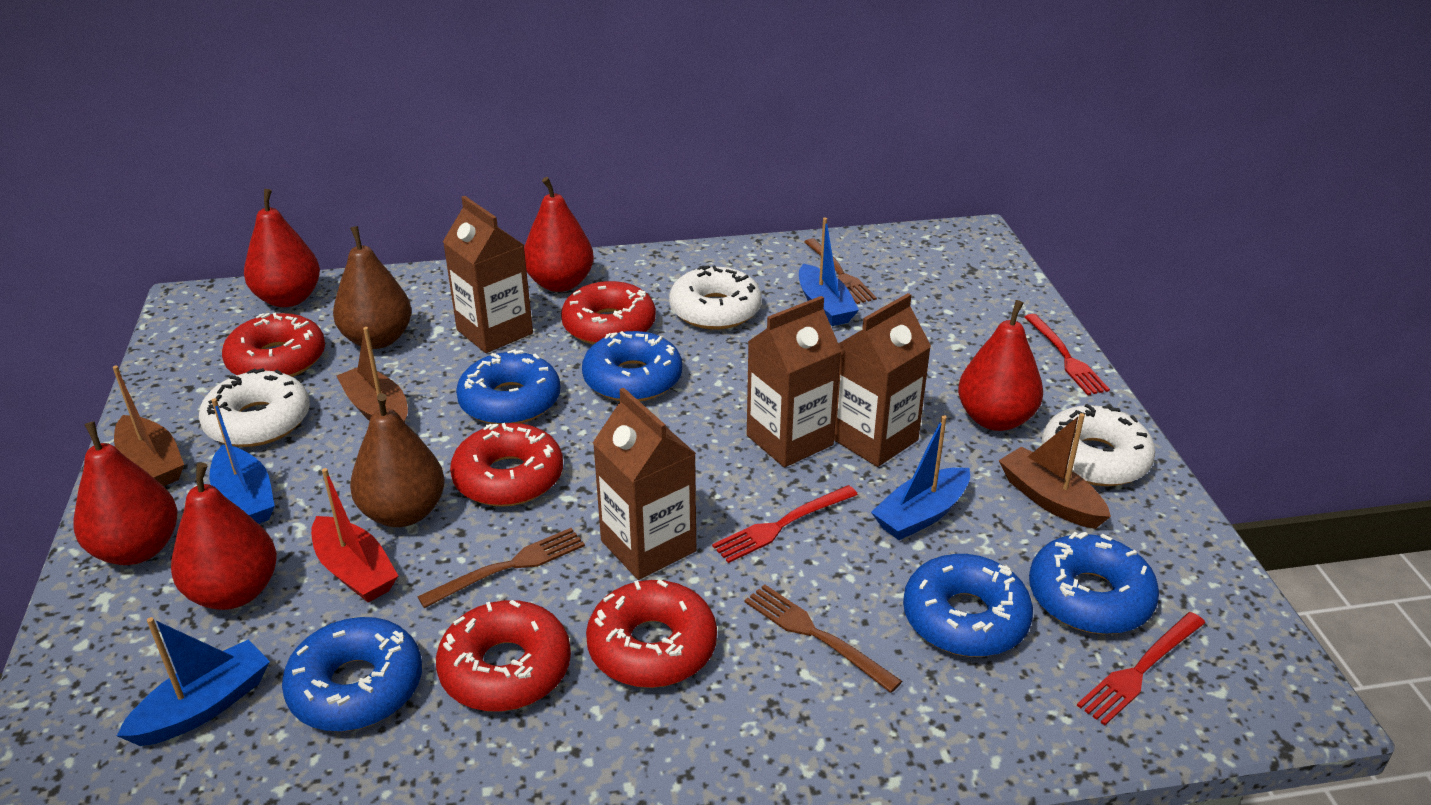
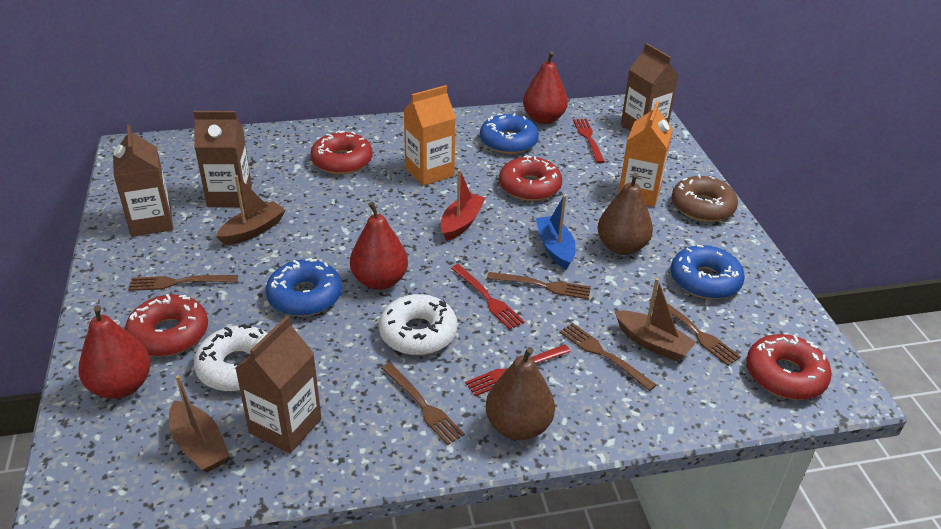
blue boat: [117,617,270,746] [209,398,275,524] [799,218,859,326] [871,415,970,540] = 4 -> [536,195,576,269] = 1
blue donut: [282,617,422,732] [456,349,561,424] [582,331,682,402] [903,554,1033,657] [1029,532,1159,634] = 5 -> [266,258,342,317] [480,113,539,154] [671,245,745,299] = 3
brown donut: none = 0 -> [672,175,738,222] = 1
brown fork: [417,528,585,608] [744,584,902,693] [804,239,877,304] = 3 -> [128,275,238,291] [381,363,465,445] [487,272,591,299] [559,323,656,391] [650,296,741,366] = 5
orange carton: none = 0 -> [403,85,456,186] [618,101,673,207] = 2
red donut: [222,312,325,377] [436,600,571,712] [450,423,563,507] [561,281,656,345] [586,579,717,688] = 5 -> [125,294,208,357] [311,131,373,174] [499,155,562,201] [746,334,832,400] = 4
red pear: [73,421,178,565] [171,463,277,610] [244,189,320,307] [524,177,594,292] [958,300,1043,431] = 5 -> [78,305,151,399] [350,202,408,290] [523,51,568,124] = 3
white donut: [199,368,310,447] [669,265,762,330] [1042,404,1156,486] = 3 -> [194,324,268,391] [379,294,457,355] = 2

